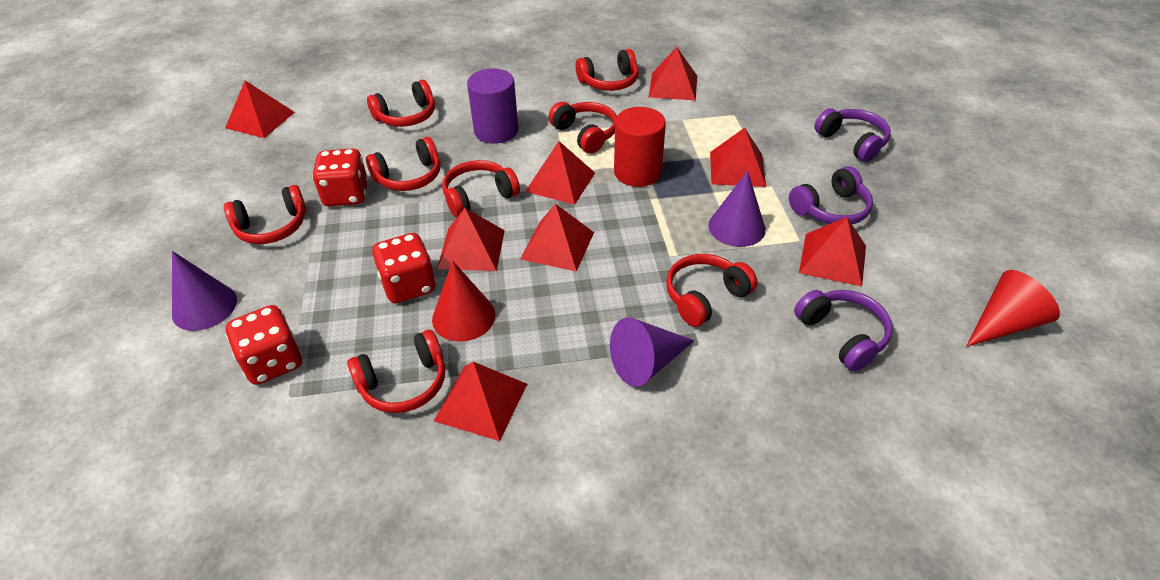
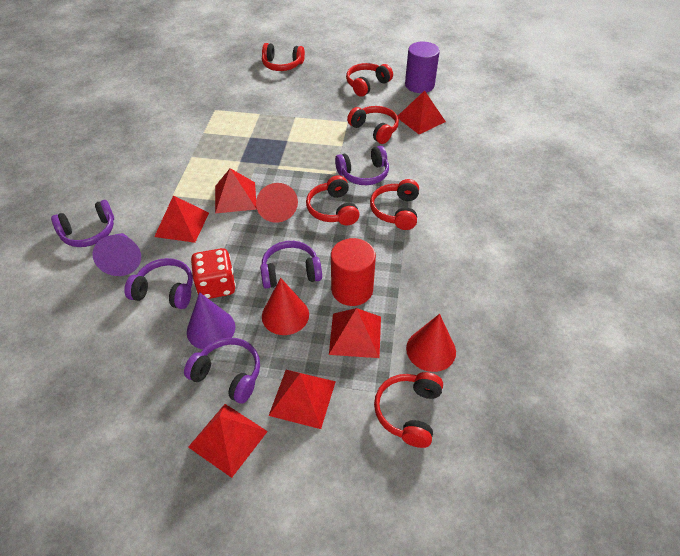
purple cone: [172,251,237,331] [610,317,695,387] [708,171,766,247] = 3 -> [92,233,141,276] [187,292,235,349] = 2
purple headphones: [789,166,873,224] [794,290,893,371] [815,108,891,162] = 3 -> [51,200,114,247] [124,258,193,309] [184,338,260,404] [260,241,322,289] [335,146,389,185] = 5
red cone: [432,261,495,342] [966,270,1060,347] = 2 -> [256,183,298,223] [262,278,309,335] [406,314,456,372] = 3
red dice: [226,305,302,385] [312,148,368,206] [372,233,436,303] = 3 -> [191,248,236,299] = 1
red headphones: [224,185,306,244] [347,330,445,413] [366,137,440,191] [367,80,435,127] [443,160,520,217] [549,102,617,154] [575,49,639,91] [666,254,758,327] = 8 -> [262,43,305,71] [306,175,360,226] [346,63,393,97] [347,106,399,144] [370,179,419,230] [374,372,443,448] = 6
red pyramid: [225,81,295,138] [434,362,527,441] [437,208,505,271] [520,204,594,272] [525,141,595,205] [649,47,697,100] [710,128,766,187] [799,217,866,286] = 8 -> [154,195,209,243] [188,404,268,478] [215,168,257,213] [269,370,336,429] [329,308,381,358] [398,90,446,134] = 6

